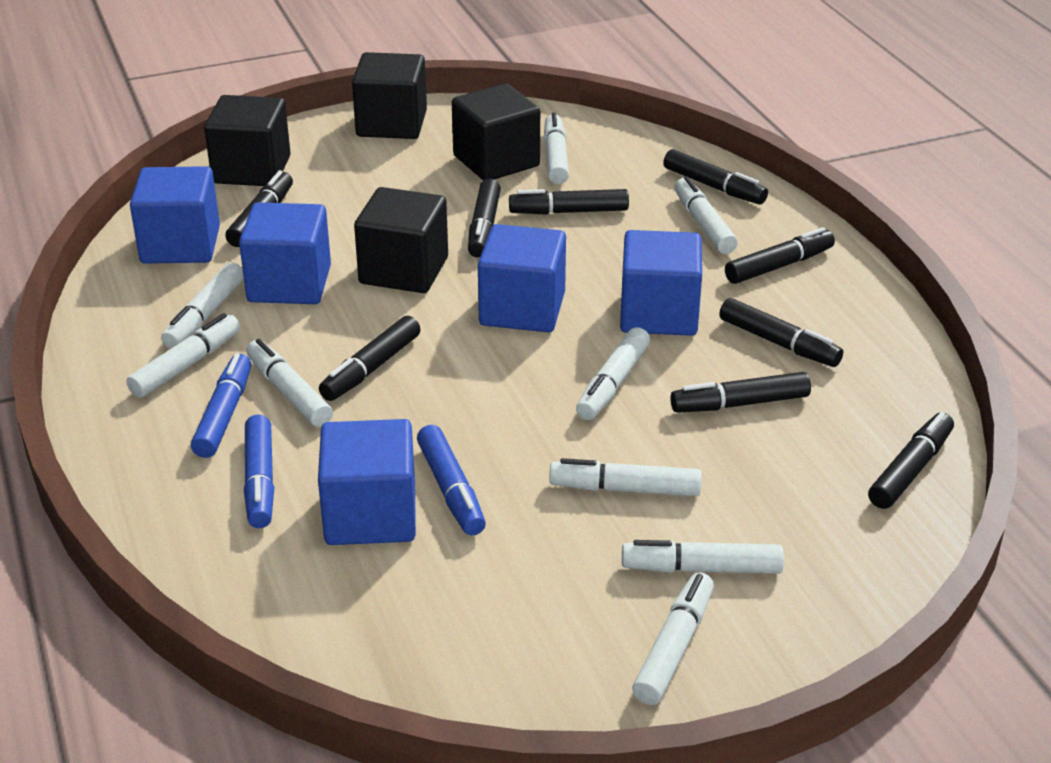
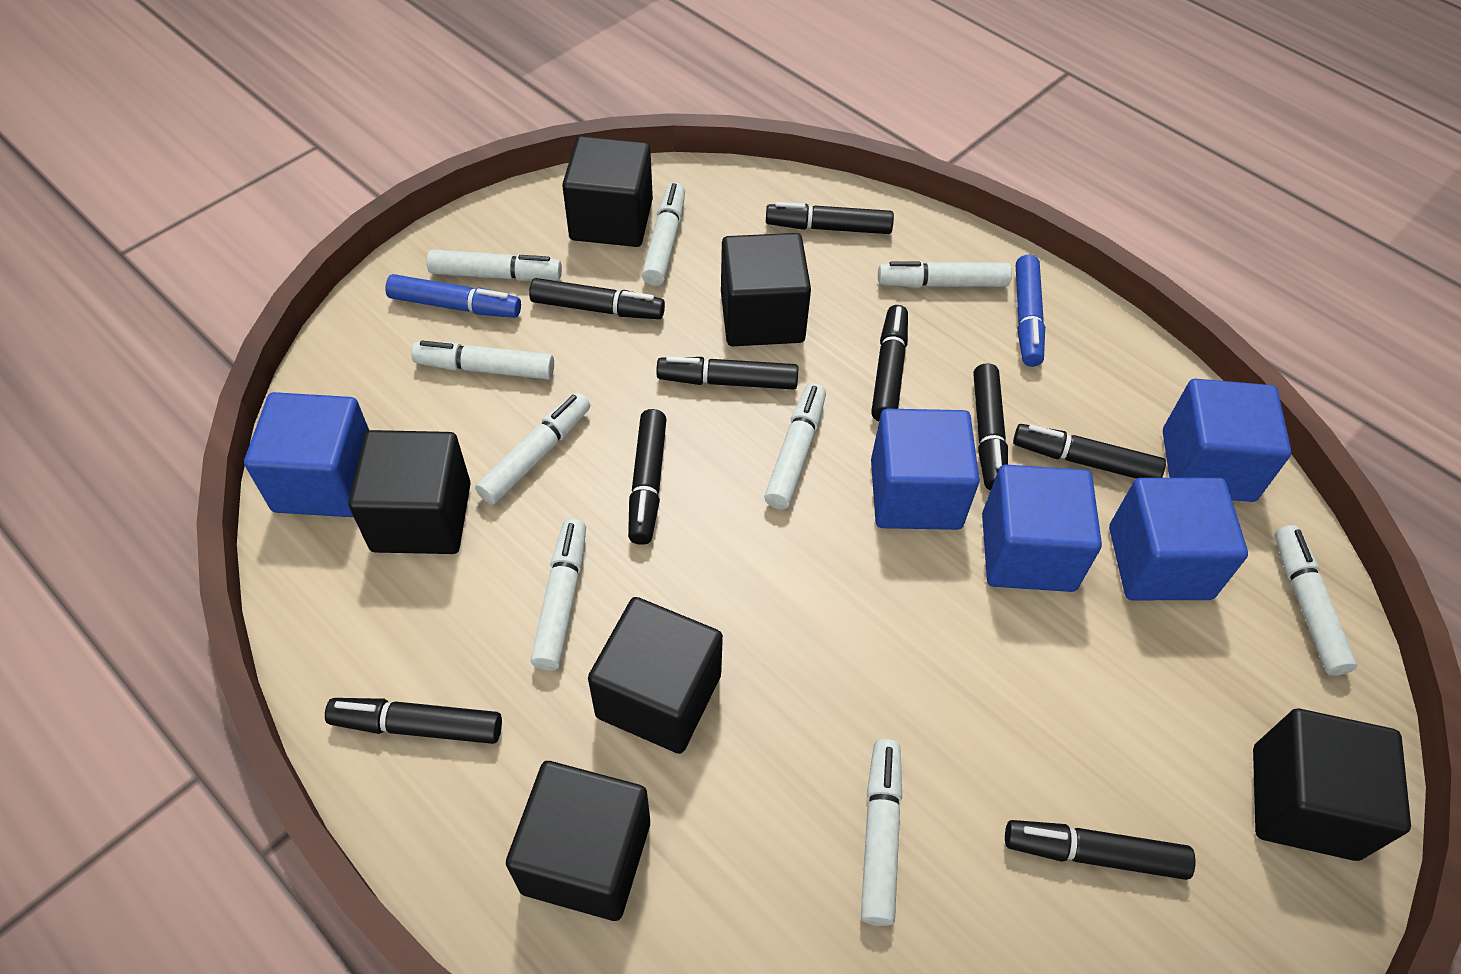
black cube: [204,95,291,186] [352,52,427,139] [354,187,448,293] [452,83,540,181] = 4 -> [348,430,471,554] [506,761,650,921] [562,136,653,247] [588,597,723,754] [721,233,811,346] [1253,709,1411,861] = 6
blue marker: [191,353,251,458] [244,415,275,528] [417,425,486,535] = 3 -> [385,274,521,318] [1016,255,1045,367] = 2

